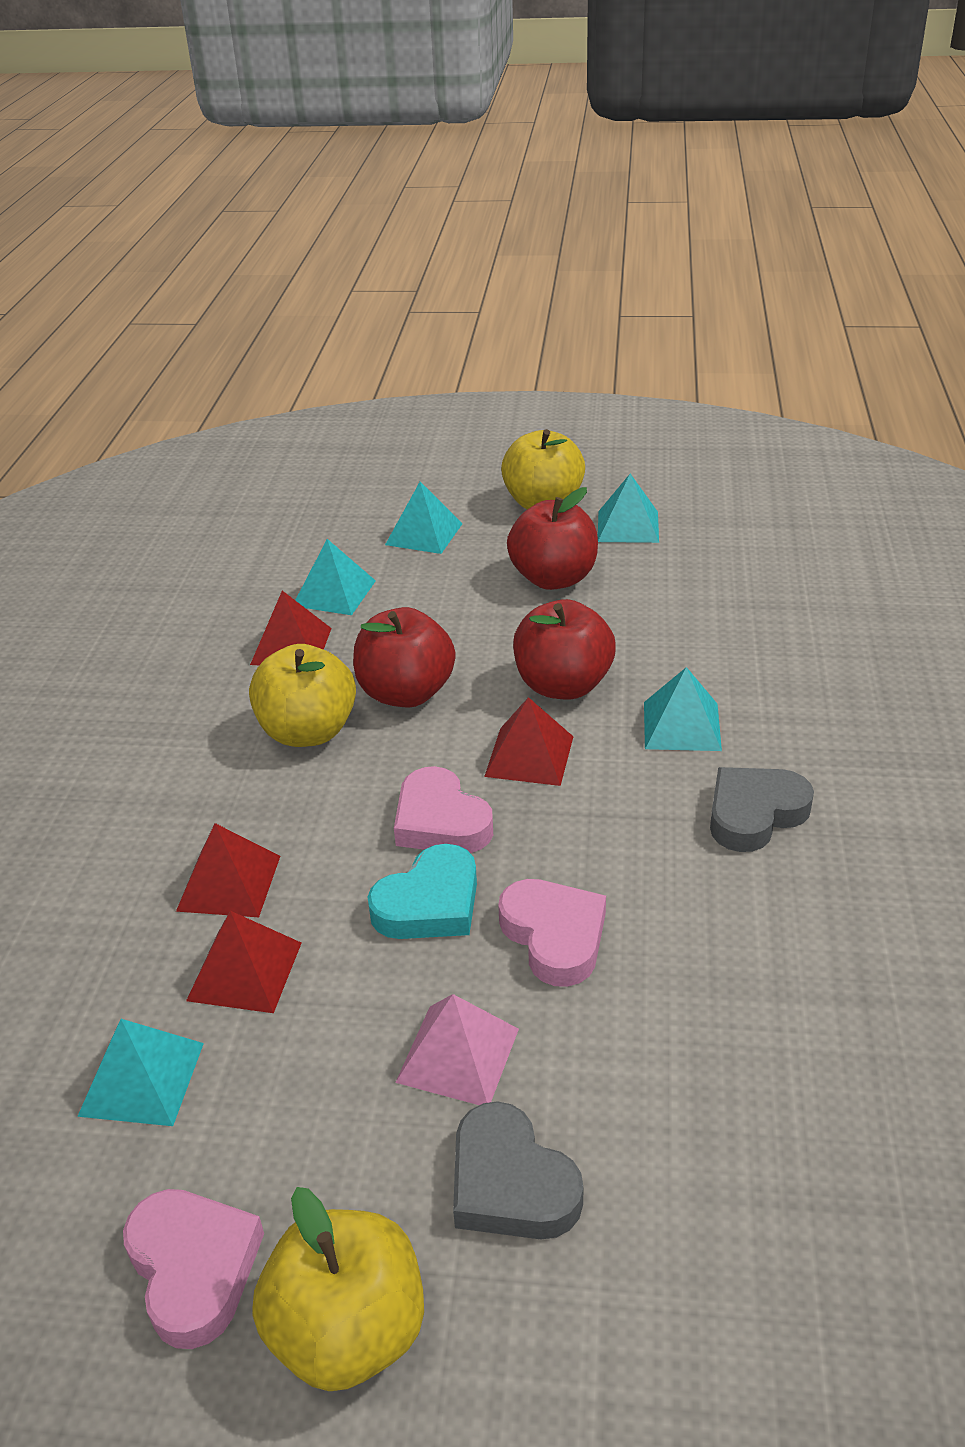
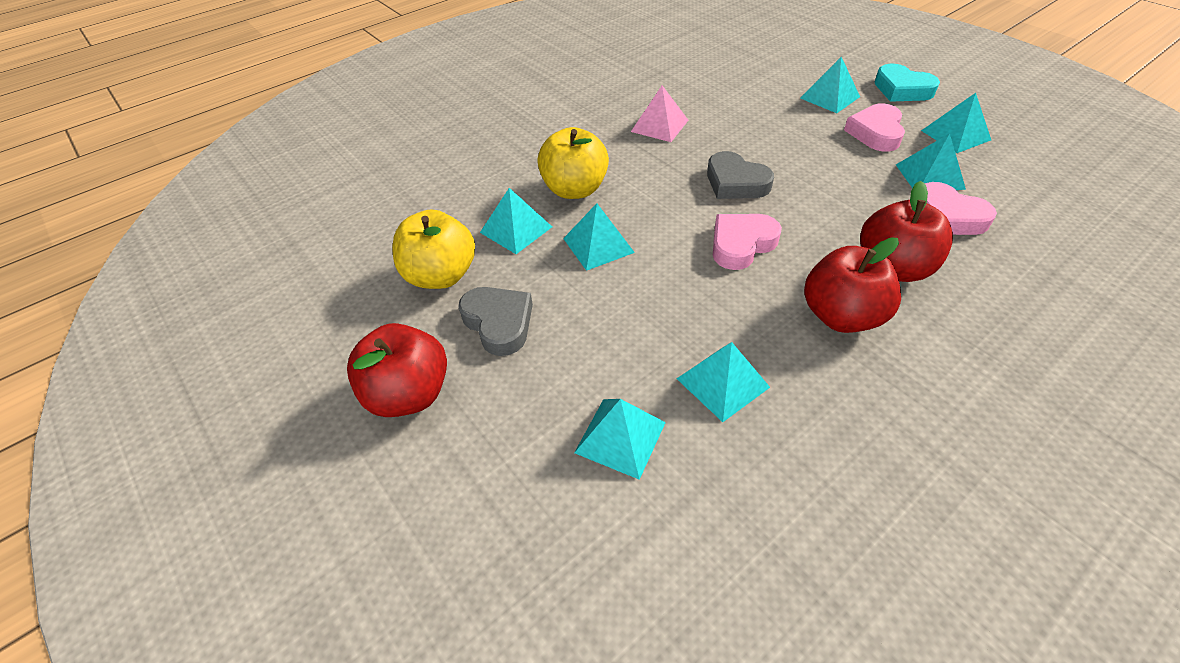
red pyramid: [176,823,280,917] [186,911,301,1013] [250,591,332,665] [484,697,574,786] = 4 -> none = 0
turquoise pyramid: [77,1019,204,1126] [295,539,376,615] [385,482,462,554] [598,474,659,543] [644,667,722,751] = 5 -> [480,188,552,254] [563,203,635,271] [574,399,666,480] [677,342,770,422] [800,57,860,113] [896,133,966,190] [921,93,991,153] = 7
yellow apple: [249,644,356,747] [252,1187,424,1391] [501,429,585,510] = 3 -> [392,209,475,289] [537,127,609,199] = 2

